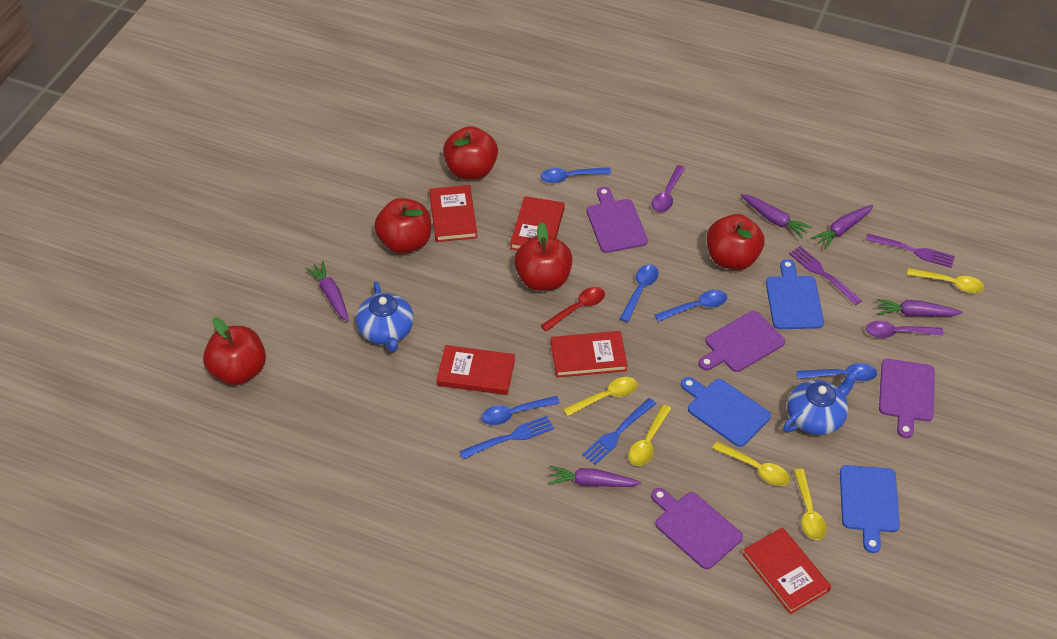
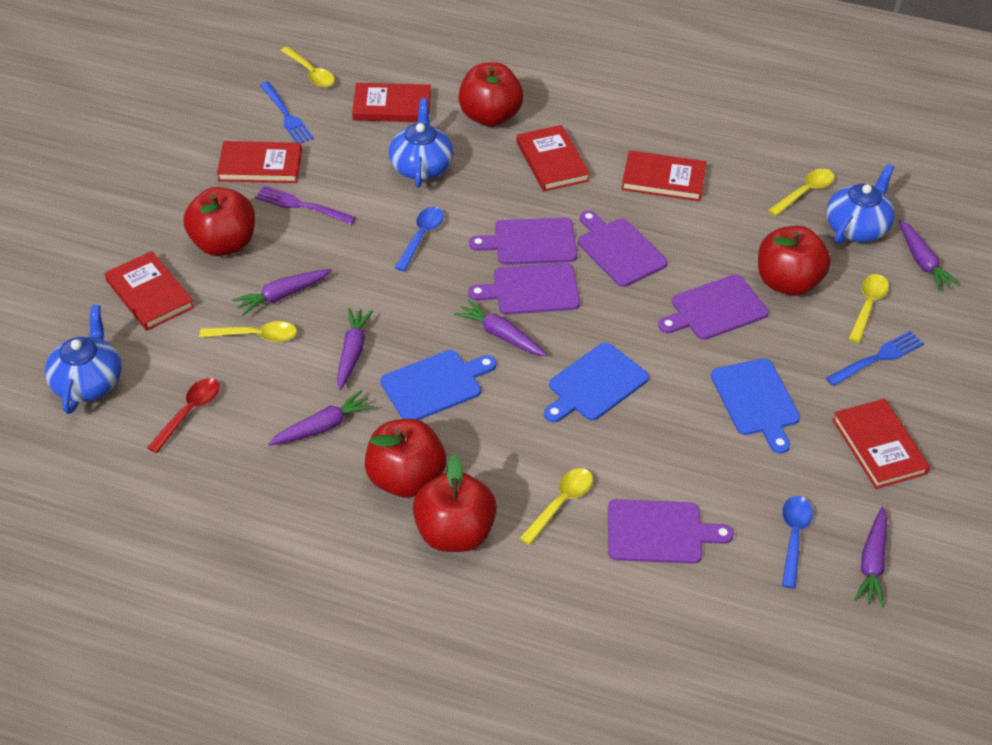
blue spoon: [481,396,560,425] [541,167,611,183] [620,264,658,322] [655,290,727,322] [796,363,877,381] = 5 -> [395,207,444,272] [782,496,813,589] = 2
blue teapot: [356,281,414,352] [783,368,860,435] = 2 -> [45,304,122,414] [389,98,454,187] [826,164,895,245] = 3
purple carrot: [305,261,349,322] [548,465,641,487] [741,194,812,239] [811,205,873,249] [877,299,963,317] = 5 -> [232,269,332,316] [268,390,374,446] [337,308,373,390] [454,300,547,356] [854,507,887,607] [899,220,960,291] = 6
purple cutting board: [587,187,648,253] [651,488,743,569] [699,311,785,372] [879,359,935,438] = 4 -> [468,263,580,315] [469,217,577,265] [578,210,668,287] [608,499,734,564] [658,275,769,340] = 5
purple fork: [789,246,862,305] [865,233,955,268] = 2 -> [255,186,356,225] = 1
purple spoon: [652,165,685,212] [866,321,943,338] = 2 -> none = 0
red book: [429,185,477,242] [436,345,515,395] [510,196,565,250] [551,331,627,378] [742,527,831,614] = 5 -> [105,251,194,331] [217,141,302,183] [352,83,431,122] [517,125,590,191] [621,150,706,201] [832,399,930,489] = 6

